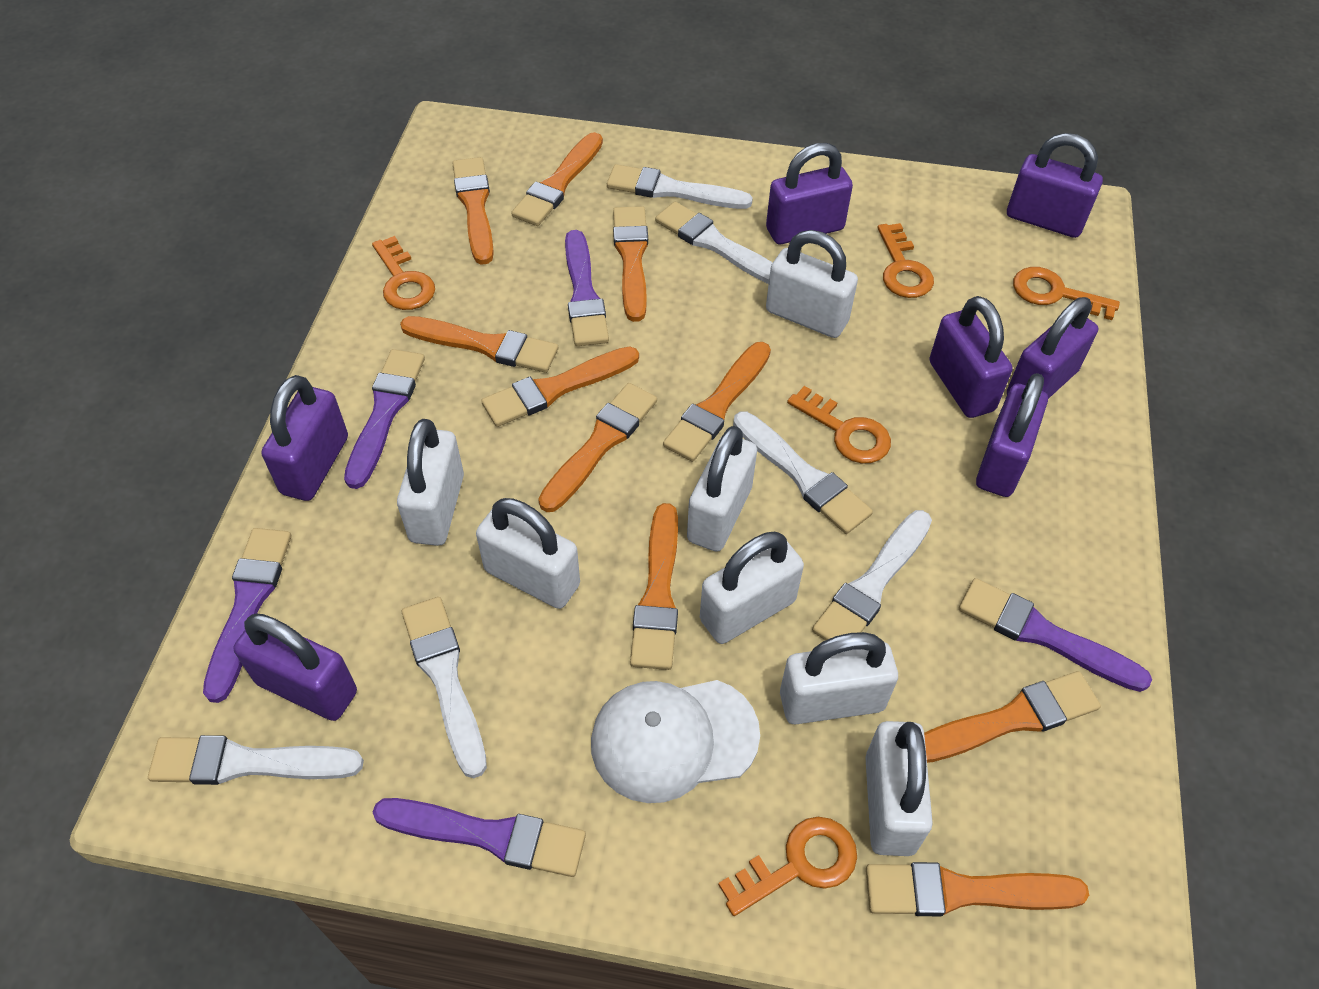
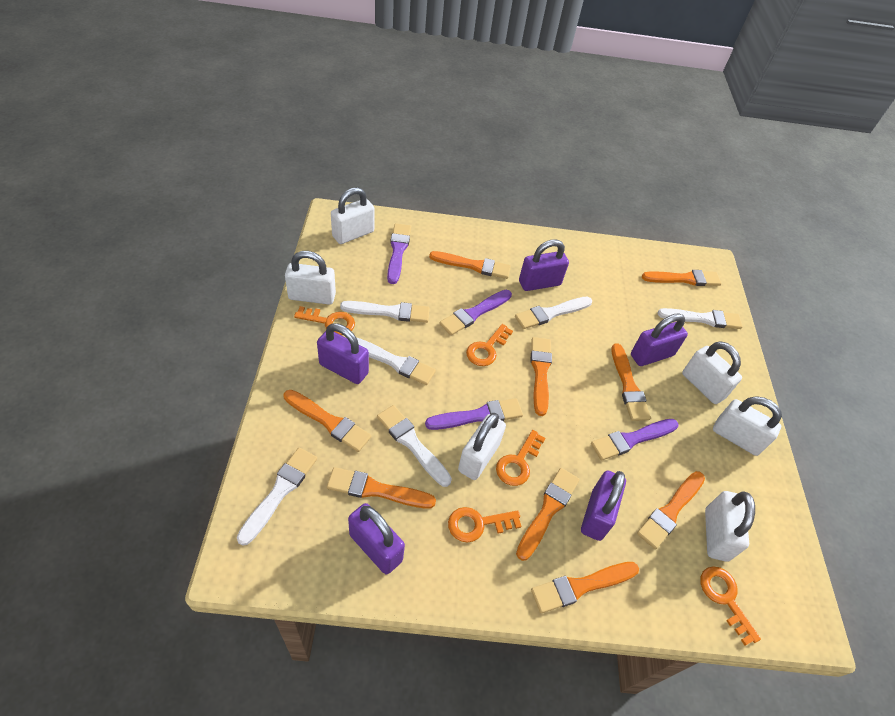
orange brush: [400,316,558,373] [452,157,494,265] [481,346,639,427] [511,132,603,226] [538,383,657,512] [613,206,648,322] [630,503,678,670] [663,342,771,462] [866,862,1089,916] [924,671,1101,763] = 10 -> [284,390,371,452] [327,467,436,509] [429,251,511,279] [516,468,580,561] [531,337,552,416] [531,562,639,613] [611,343,651,421] [637,471,705,549] [642,270,722,286] = 9
purple brush: [203,528,291,703] [344,349,425,489] [373,798,586,877] [565,230,609,346] [959,578,1152,692] = 5 -> [387,224,411,284] [425,398,523,430] [440,290,512,335] [591,419,678,461] = 4
purple padlock: [234,614,357,721] [261,375,348,501] [766,143,853,244] [930,296,1013,418] [976,373,1048,497] [1007,133,1103,238] [1007,297,1098,399] = 7 -> [317,323,369,384] [348,503,405,574] [519,240,569,291] [581,471,626,541] [631,313,688,366] = 5
white cap: [591,680,760,803] = 1 -> none = 0
white padlock: [397,419,464,546] [476,498,580,609] [687,426,757,552] [700,532,804,644] [766,230,858,338] [780,632,898,725] [865,721,933,856] = 7 -> [285,251,336,305] [331,187,375,244] [458,413,506,480] [682,341,742,404] [705,491,755,562] [713,396,782,456] = 6

